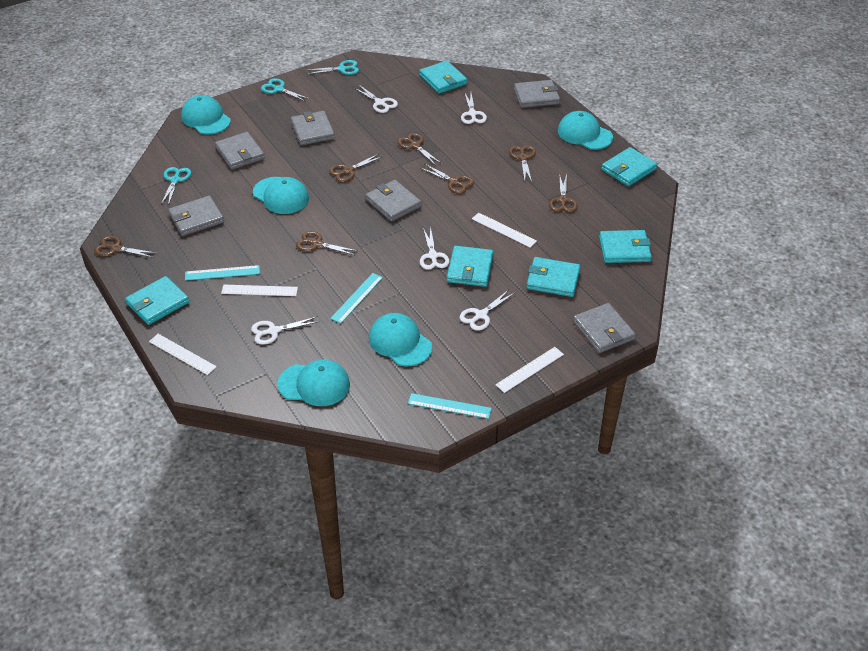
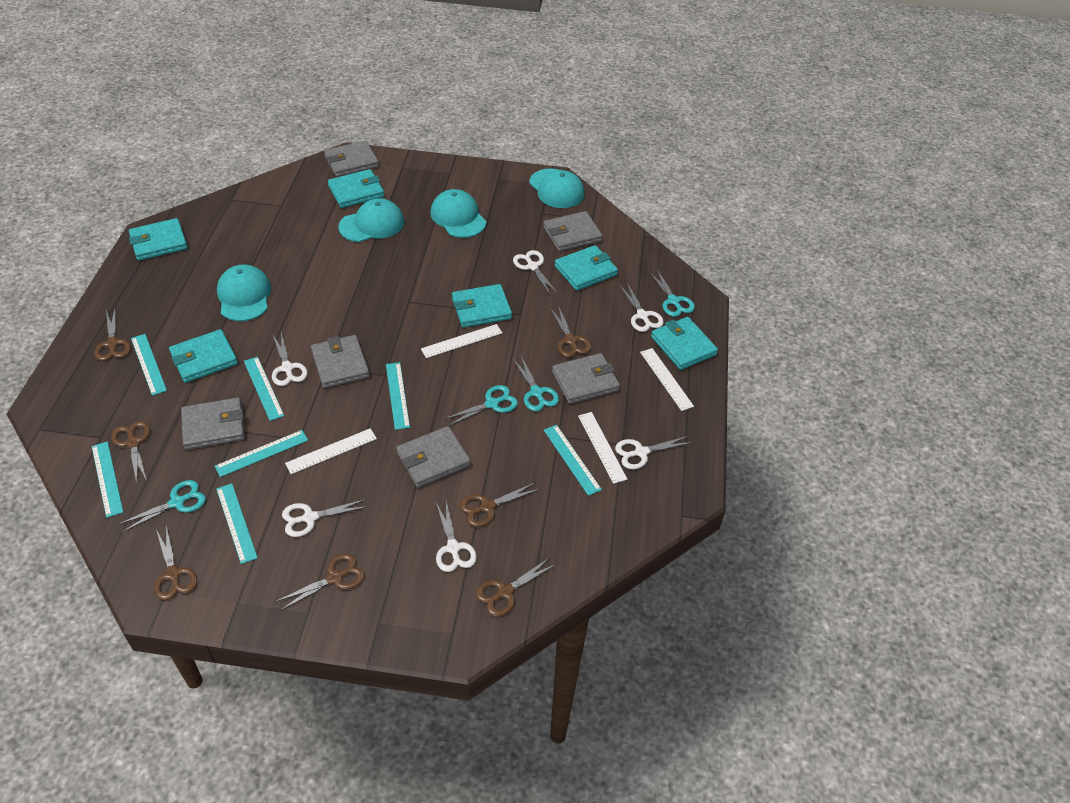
turquoise cap: [181,95,231,134] [253,177,309,214] [278,359,350,406] [369,313,432,367] [558,111,613,150] = 5 -> [217,265,271,321] [338,198,404,242] [430,189,486,238] [529,168,585,208] = 4
turquoise ruler: [185,265,260,281] [330,273,383,324] [408,393,492,419] = 3 -> [92,441,123,518] [131,334,167,396] [215,430,308,477] [216,483,258,564] [244,357,284,421] [386,362,410,430] [544,425,602,496] = 7
turquoise scissors: [161,167,191,206] [261,78,310,102] [307,60,359,75] = 3 -> [118,480,206,532] [444,385,518,426] [513,356,559,411] [649,270,695,317] = 4
white scissors: [251,316,320,345] [354,85,398,113] [420,226,450,270] [460,290,515,331] [461,92,487,124] = 5 -> [272,332,308,386] [282,499,368,537] [436,502,477,572] [513,250,558,296] [615,436,693,469] [619,283,664,332] = 6

